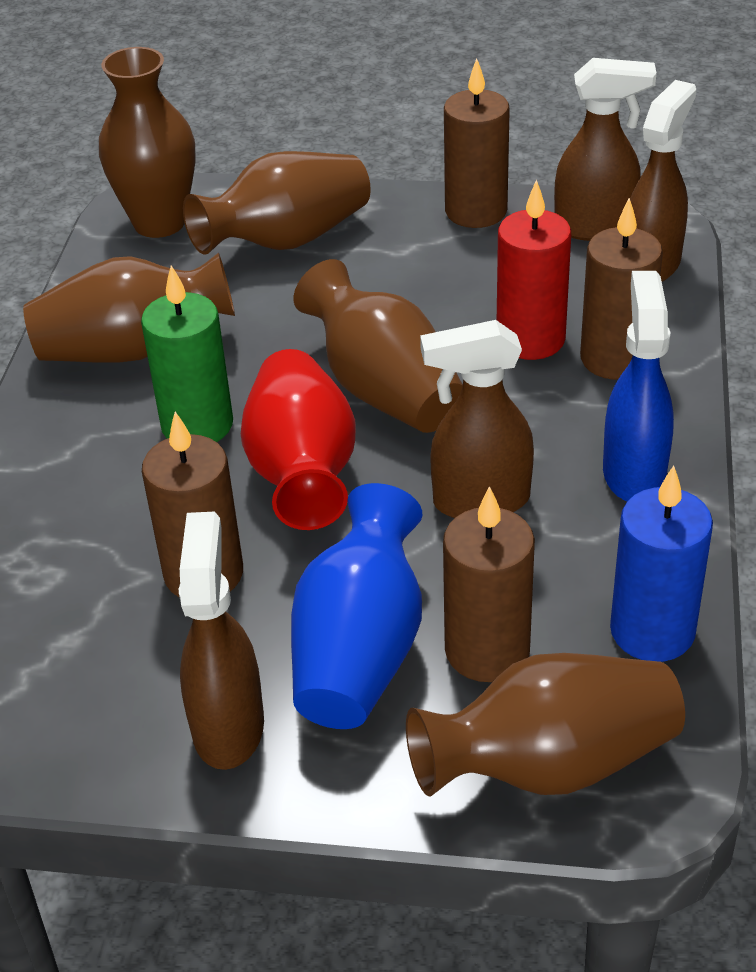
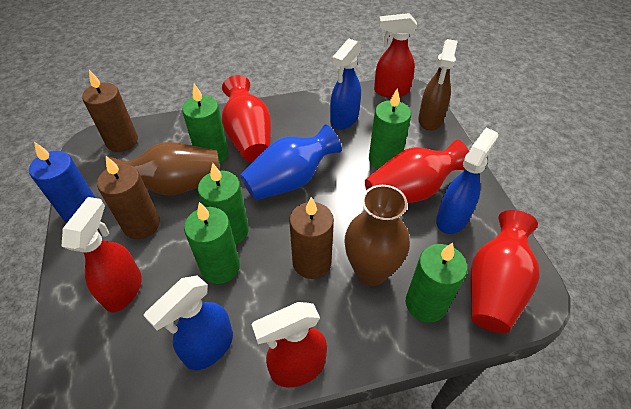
blue spray bottle: [603,271,674,501] = 1 -> [144,275,233,370] [330,39,361,130] [436,128,498,234] = 3
brown candle: [142,411,243,598] [443,486,535,682] [444,58,510,228] [580,198,663,380] = 4 -> [82,70,138,152] [97,156,160,239] [289,197,334,279] = 3
brown spray bottle: [179,512,264,770] [420,320,534,518] [554,58,657,241] [630,80,696,282] = 4 -> [418,39,458,131] = 1
brown vase: [23,253,235,363] [99,47,195,238] [183,151,371,255] [294,259,463,433] [406,653,685,796] = 5 -> [109,142,220,196] [344,185,410,286] = 2
green candle: [141,265,233,442] = 1 -> [182,83,228,164] [184,202,240,284] [198,163,249,245] [369,89,411,169] [406,243,468,323] = 5
red candle: [497,180,571,360] = 1 -> none = 0
red spray bottle: none = 0 -> [61,197,142,312] [251,302,327,387] [374,13,417,98] = 3
red vase: [241,349,356,530] = 1 -> [222,75,271,162] [365,140,469,203] [470,210,540,333] = 3

